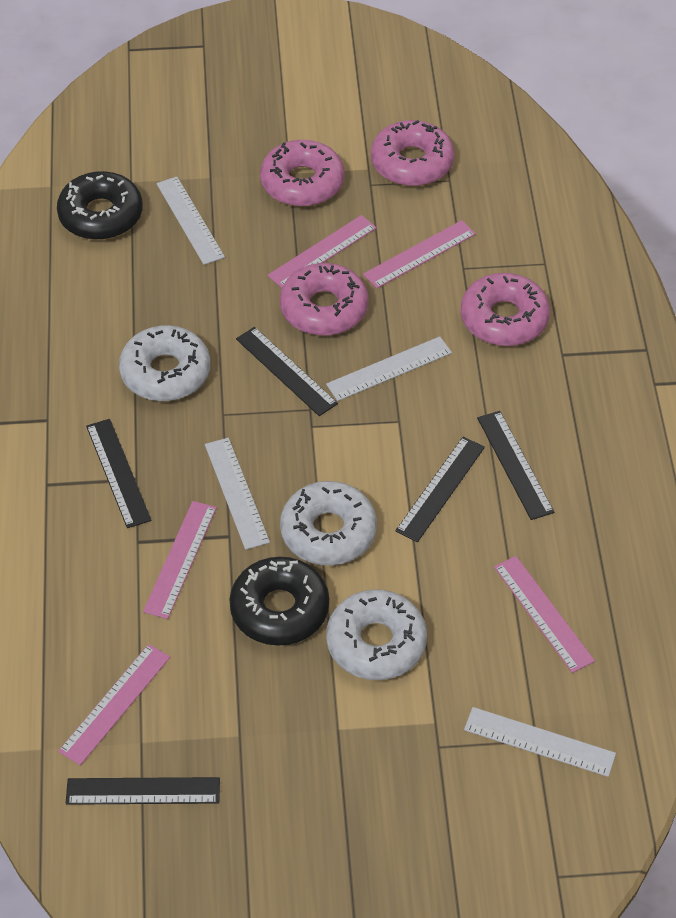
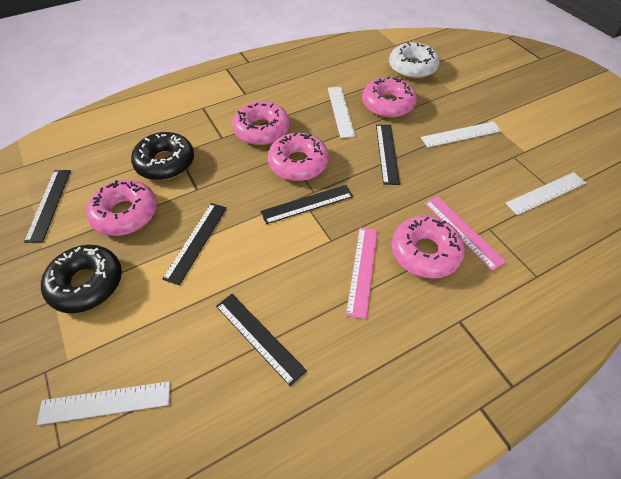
pink donut: [260,140,344,207] [280,263,368,336] [371,120,454,186] [461,273,550,346] = 4 -> [86,180,157,236] [232,101,290,145] [268,132,329,181] [362,76,417,118] [392,216,465,279] = 5
pink ruler: [58,644,170,765] [143,501,217,619] [268,215,377,288] [363,220,476,288] [494,556,595,673] = 5 -> [346,227,378,319] [424,196,506,271] = 2
white donut: [119,325,210,401] [280,481,377,566] [326,589,427,680] = 3 -> [389,42,440,79] = 1

